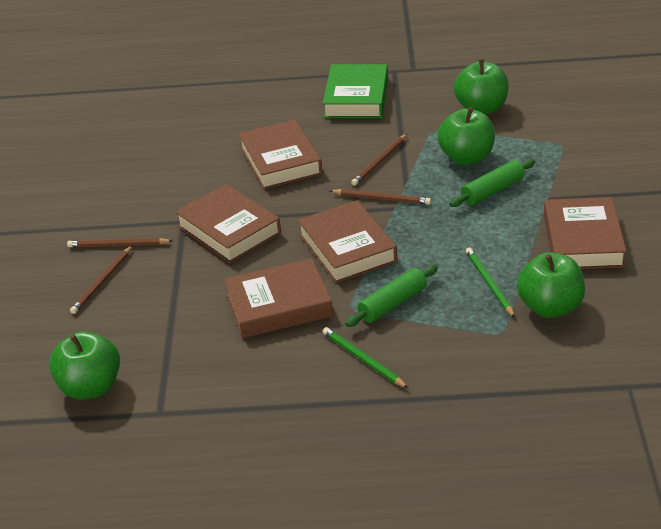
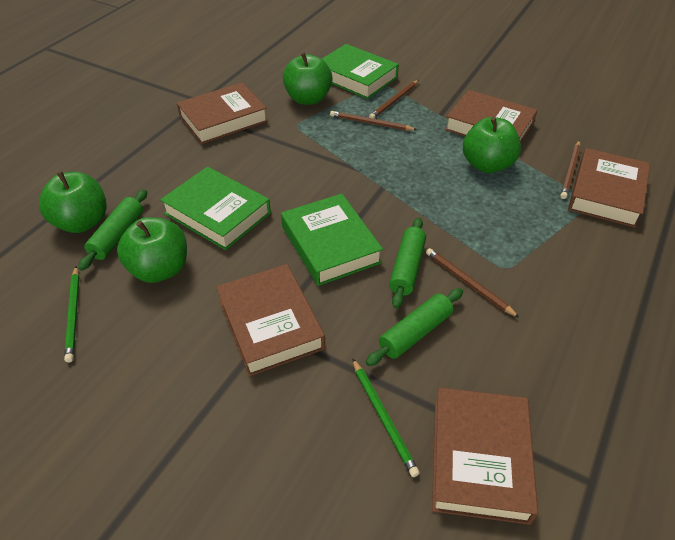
green book: [323,64,388,118] = 1 -> [160,167,271,250] [281,194,383,286] [322,44,399,99] = 3
green rolling pin: [345,265,438,327] [449,159,535,207] = 2 -> [78,189,147,271] [366,288,463,366] [389,218,426,309] = 3

